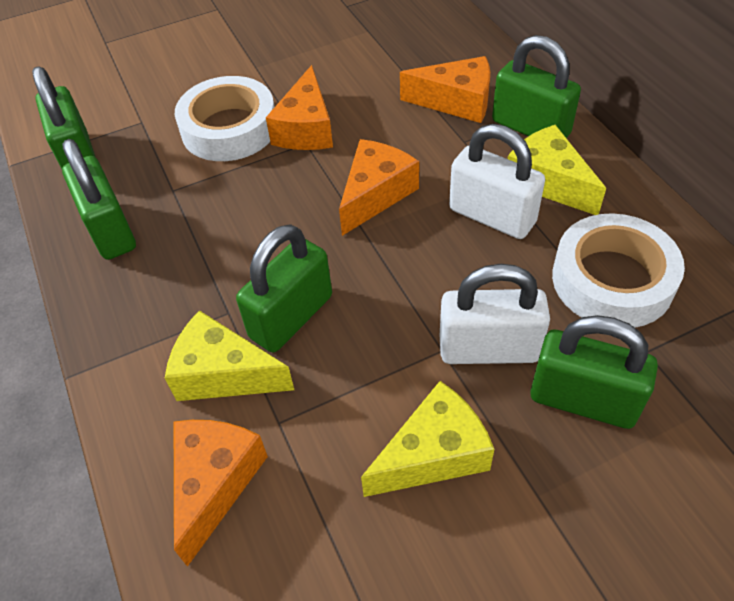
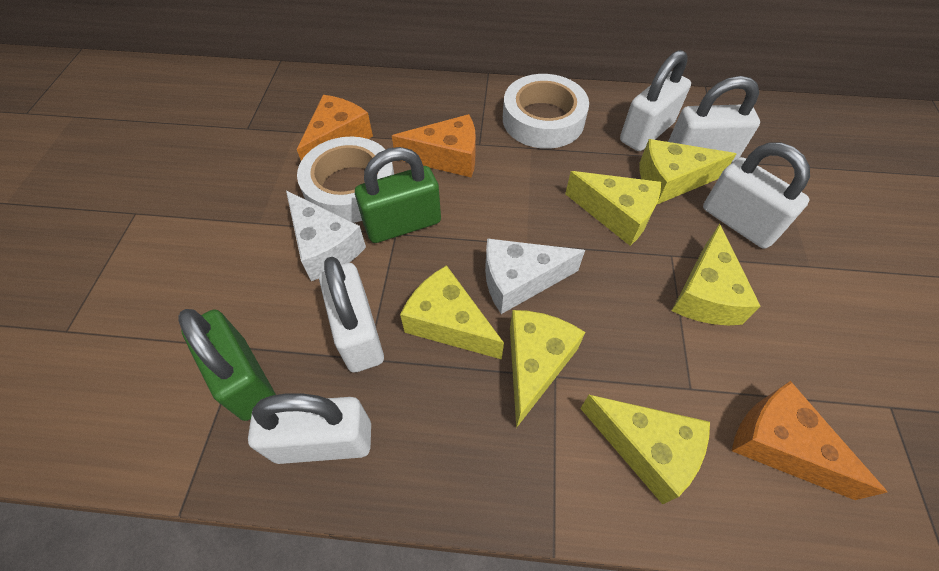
green padlock: [32,66,96,169] [62,139,136,260] [236,224,332,352] [492,35,581,138] [530,315,658,429] = 5 -> [178,309,276,421] [355,147,441,243] = 2
orange cheese: [174,420,268,567] [266,65,333,150] [339,139,419,236] [400,56,490,123] = 4 -> [297,95,373,161] [392,114,476,177] [732,381,887,500] = 3
white cheese: none = 0 -> [286,190,366,281] [485,238,585,314] = 2
white padlock: [440,264,550,364] [449,124,545,239] = 2 -> [248,393,371,464] [319,257,384,373] [620,50,691,151] [668,76,760,162] [703,143,810,249] = 5
yellow cheese: [165,310,294,401] [361,381,494,497] [508,125,606,215] = 3 -> [400,265,504,359] [510,310,585,428] [565,171,661,246] [580,395,710,504] [640,139,736,205] [672,224,761,325] = 6

